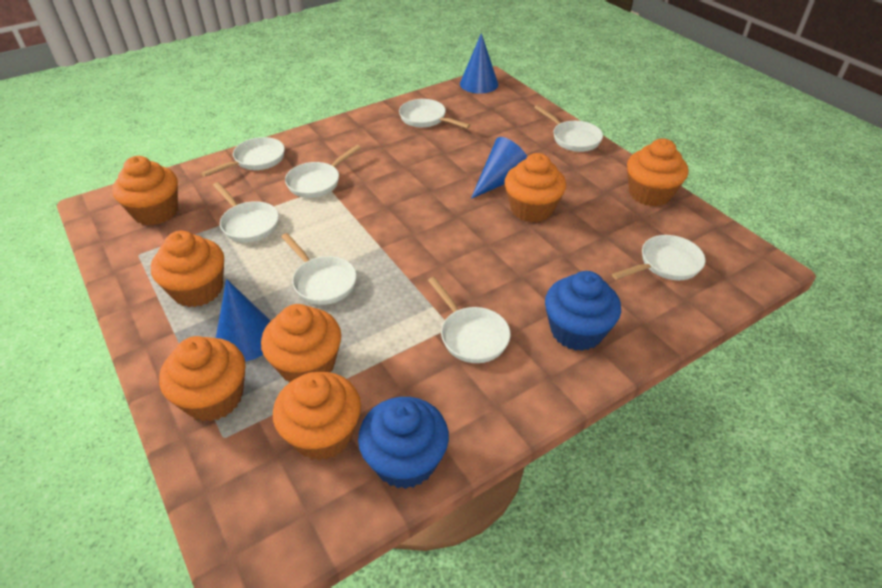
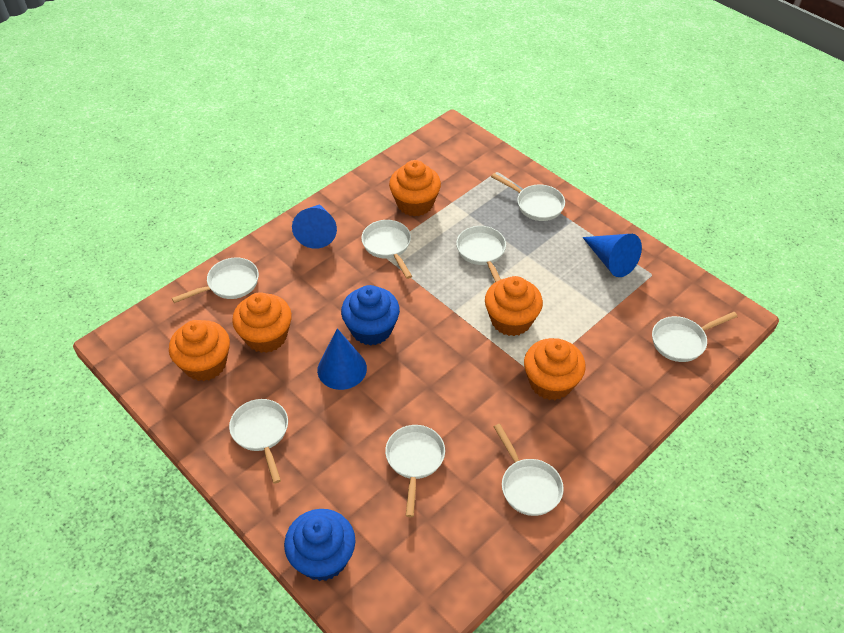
orange cupcake: [112,156,178,225] [151,231,224,307] [159,336,246,422] [261,304,341,382] [273,372,361,460] [505,153,566,222] [627,139,688,207] = 7 -> [169,320,230,381] [232,292,292,353] [389,160,441,216] [485,276,543,336] [524,338,586,400] = 5

